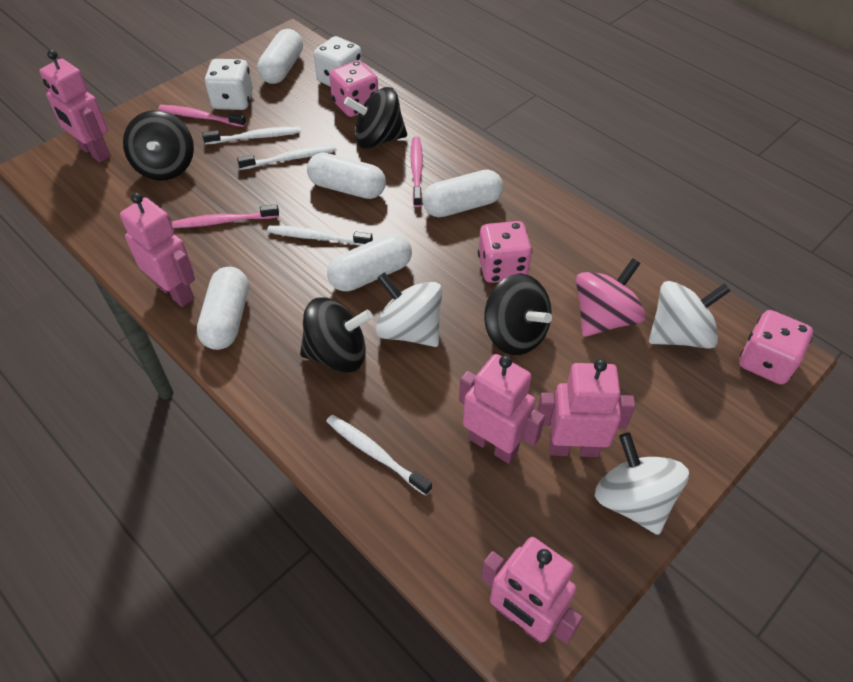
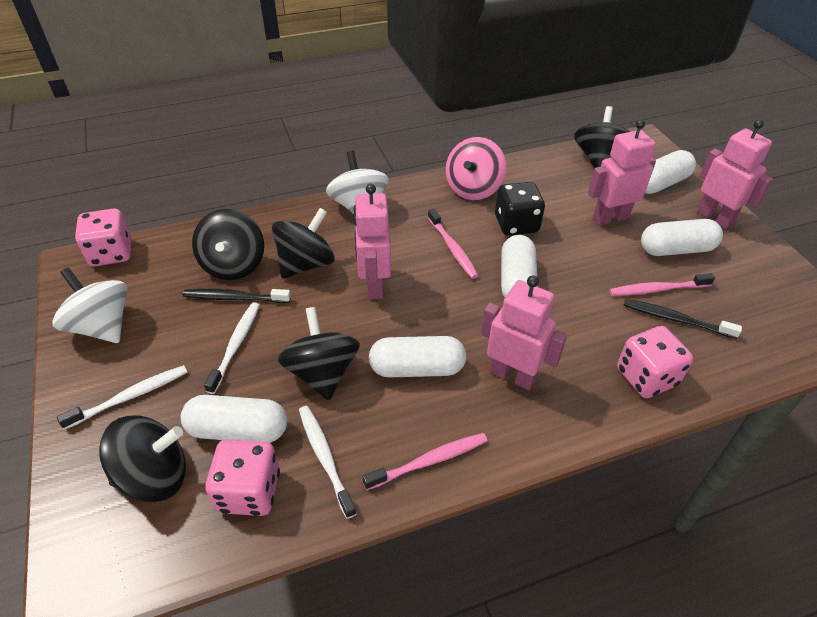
black dice: none = 0 -> [495,182,545,236] = 1
black spinning top: [123,110,194,180] [300,297,373,373] [344,87,407,149] [484,274,552,355] = 4 -> [99,416,186,502] [192,209,264,280] [272,208,335,279] [278,307,360,400] [574,106,630,168] = 5
black toothbrush: none = 0 -> [183,289,291,303] [623,299,742,339] = 2
pink robot: [39,50,111,162] [120,193,195,307] [459,354,545,464] [481,537,582,644] [537,359,635,457] = 5 -> [354,184,391,299] [481,275,567,390] [588,119,656,225] [697,119,773,229] = 4
white dice: [205,59,253,110] [314,36,362,87] = 2 -> none = 0
white spinning top: [376,272,442,347] [595,433,689,535] [649,281,731,349] = 3 -> [52,267,127,343] [326,151,389,215] = 2
white toothbrush: [202,127,301,145] [237,145,336,170] [267,225,373,246] [326,415,432,496] = 4 -> [57,365,187,430] [204,302,260,394] [299,406,357,519] = 3

